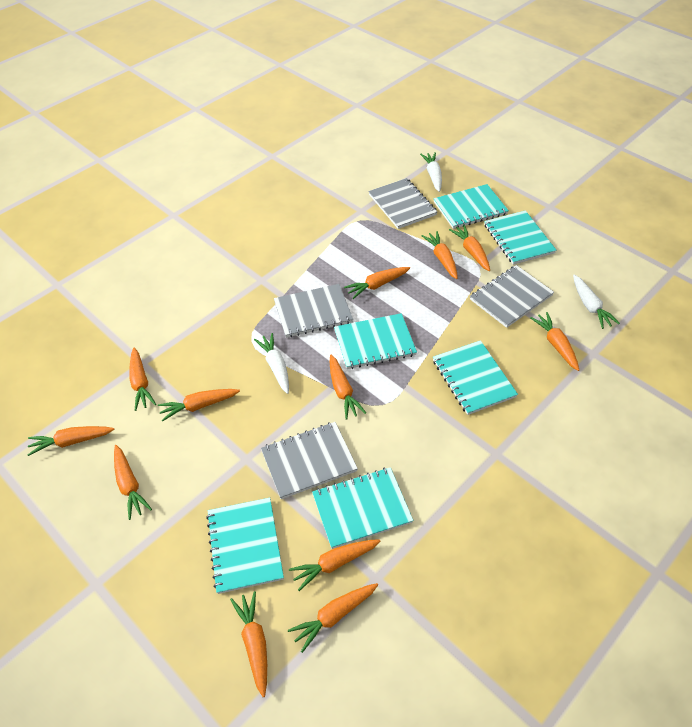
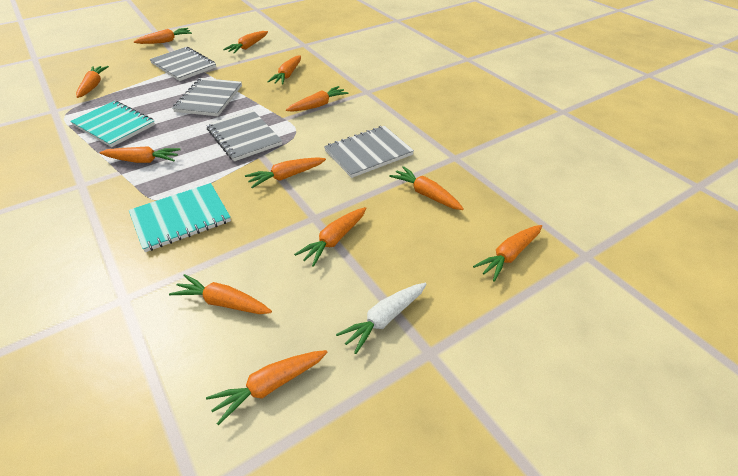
turquoise notebook: [206,497,284,594] [312,467,414,549] [334,313,417,369] [433,340,518,415] [434,184,509,229] [484,210,557,265] = 6 -> [70,101,155,147] [129,183,231,252] = 2
white carrot: [254,333,289,394] [420,152,442,192] [573,275,620,329] = 3 -> [336,283,427,354] = 1

